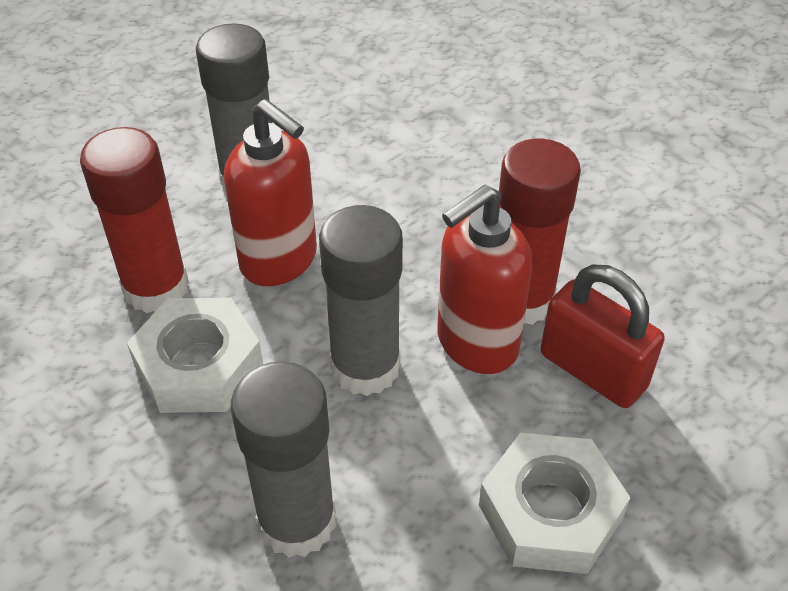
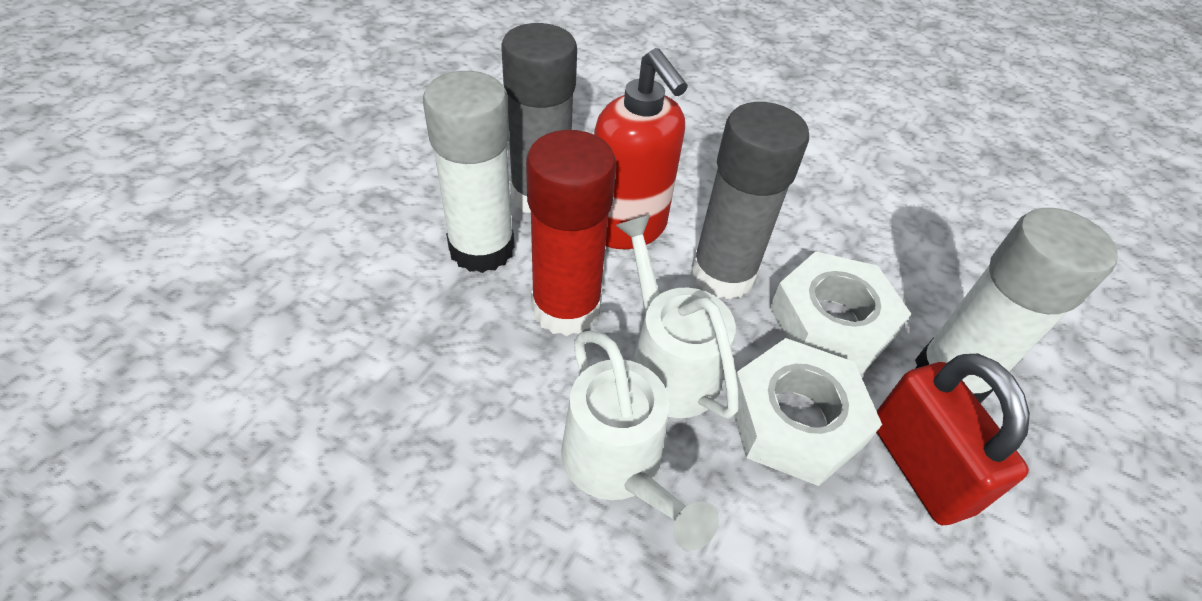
grey glue stick: [196,23,272,192] [231,361,336,558] [319,205,403,396] = 3 -> [501,23,577,213] [691,102,809,300] = 2
red glue stick: [80,127,189,313] [499,139,581,325] = 2 -> [526,130,616,336] = 1
red soap dispenser: [224,99,317,286] [437,185,533,374] = 2 -> [594,48,688,249] = 1
white glue stick: none = 0 -> [423,71,515,273] [915,208,1118,404] = 2
white watering can: none = 0 -> [561,331,718,550] [616,215,739,419] = 2

